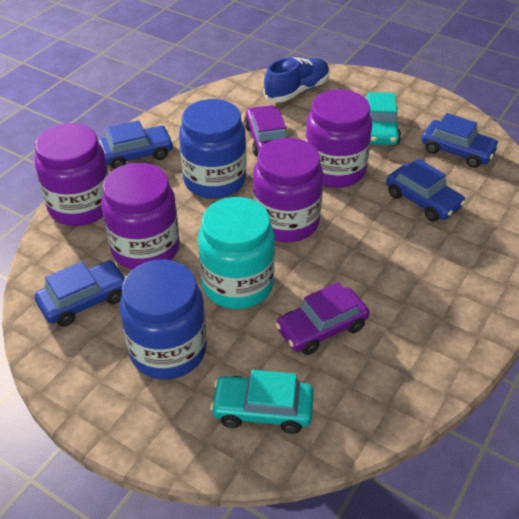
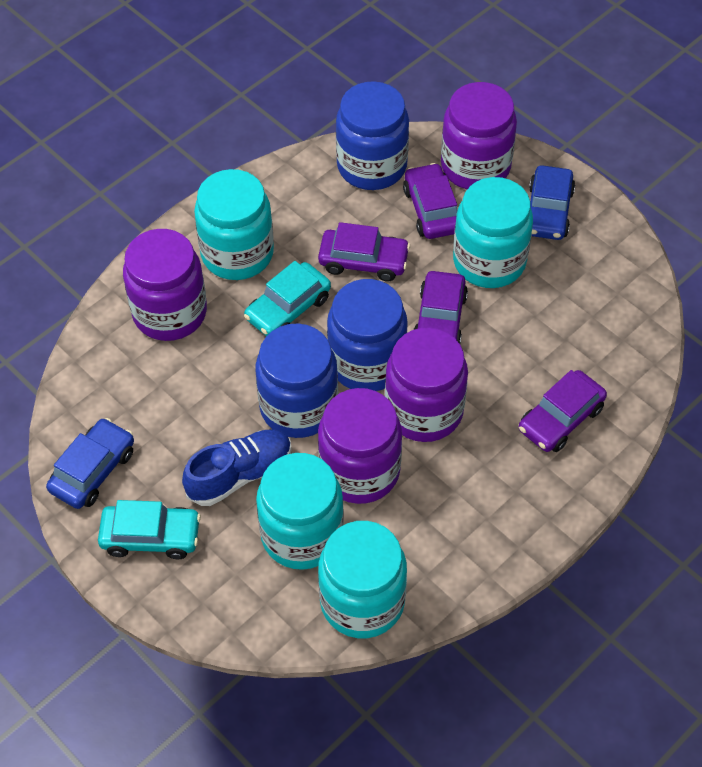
blue car: [35,261,126,327] [98,120,174,169] [386,159,466,222] [421,113,500,168] = 4 -> [46,418,134,509] [529,165,575,240] = 2
blue jar: [120,259,207,379] [179,99,246,199] = 2 -> [255,324,338,438] [327,279,408,391] [336,81,409,190] = 3
purple car: [244,105,289,156] [275,282,369,355] = 2 -> [318,222,410,281] [403,163,458,239] [414,271,468,344] [519,370,607,452] = 4
turquoise jar: [198,197,275,309] = 1 -> [194,169,274,280] [256,453,344,570] [318,521,407,638] [453,177,533,288] = 4

